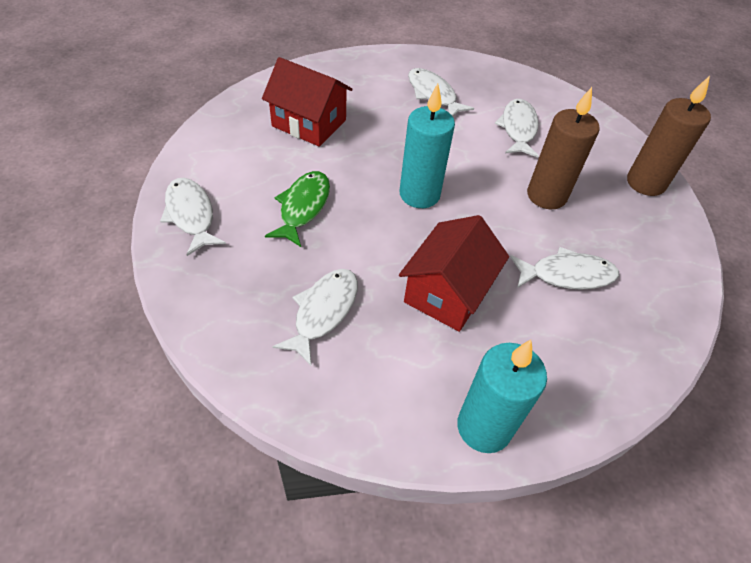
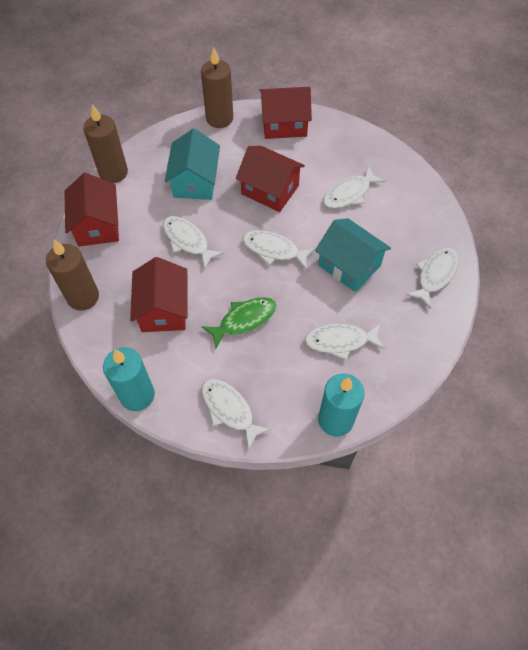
brown candle: [527,87,600,210] [627,76,711,196] = 2 -> [46,240,99,311] [83,104,128,183] [201,47,233,128] = 3
red house: [262,57,353,147] [399,215,509,332] = 2 -> [65,173,119,246] [130,257,188,332] [236,146,305,212] [259,87,312,139] = 4
turquoise house: none = 0 -> [165,128,220,200] [315,218,391,292] = 2
white fish: [160,178,226,256] [273,269,358,367] [408,68,474,117] [495,99,539,157] [510,247,619,290] = 5 -> [163,216,224,269] [201,379,272,450] [242,230,315,270] [304,324,385,360] [323,166,385,209] [406,248,459,309] = 6

